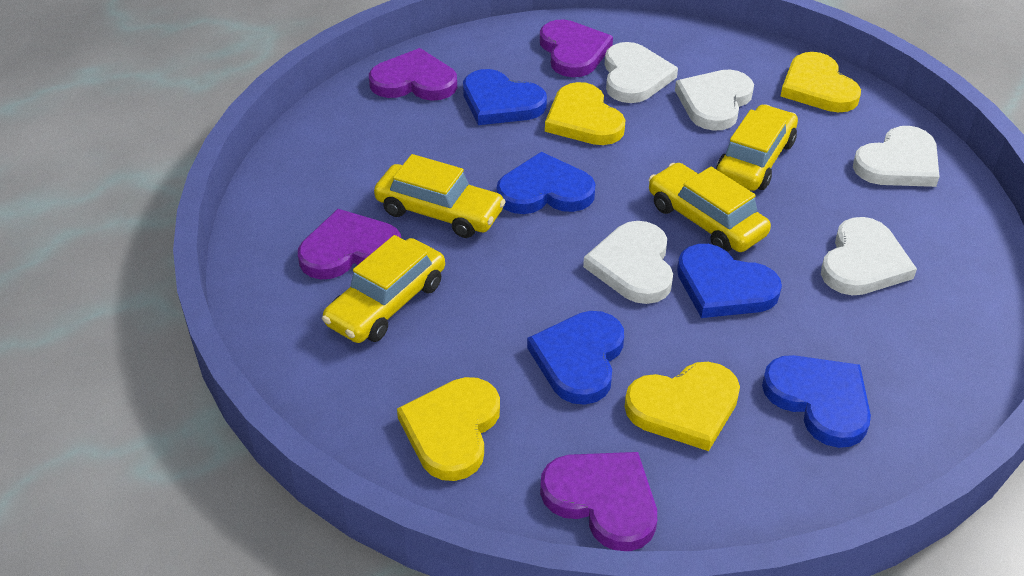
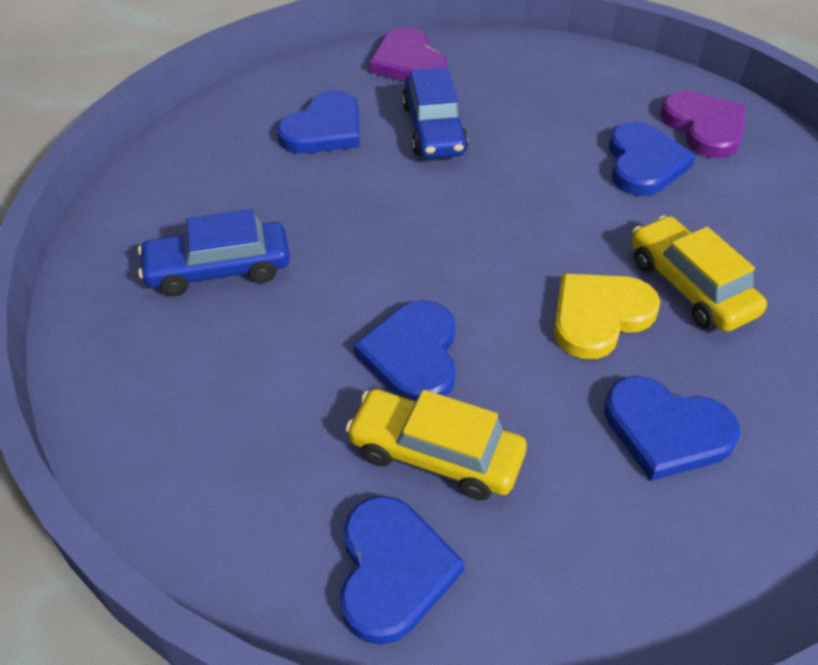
blue car: none = 0 -> [138,209,290,296] [402,68,468,159] = 2
purple heart: [298,209,401,279] [369,48,457,101] [540,20,613,77] [540,452,657,551] = 4 -> [369,27,447,82] [660,91,746,158] = 2
white heart: [583,221,673,304] [604,42,678,103] [675,70,754,131] [821,217,917,295] [853,126,940,187] = 5 -> none = 0
yellow car: [322,235,445,343] [374,154,506,238] [648,163,771,252] [716,104,798,191] = 4 -> [346,389,527,500] [631,215,767,332] = 2
yellow heart: [397,377,500,481] [545,82,625,145] [624,362,740,451] [781,52,861,112] = 4 -> [554,274,660,359] = 1

